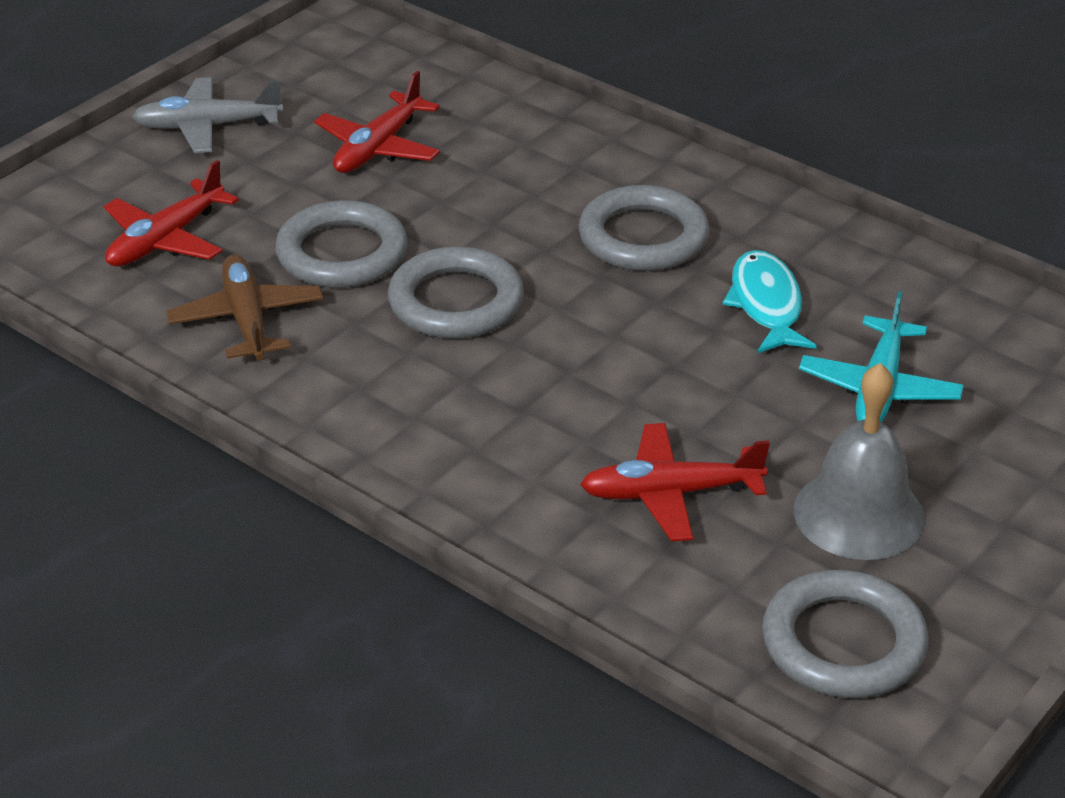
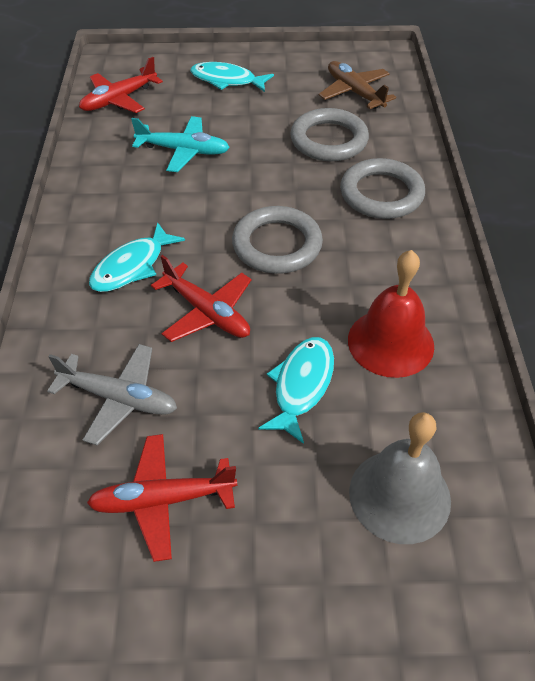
grey ring: [275,200,408,288] [388,246,524,339] [579,185,709,271] [762,570,929,698] = 4 -> [232,206,323,274] [290,108,369,161] [340,158,425,219] = 3
red bell: none = 0 -> [348,250,434,378] = 1
turquoise fish: [723,250,817,353] = 1 -> [89,222,185,292] [190,62,274,92] [258,337,334,444] = 3

